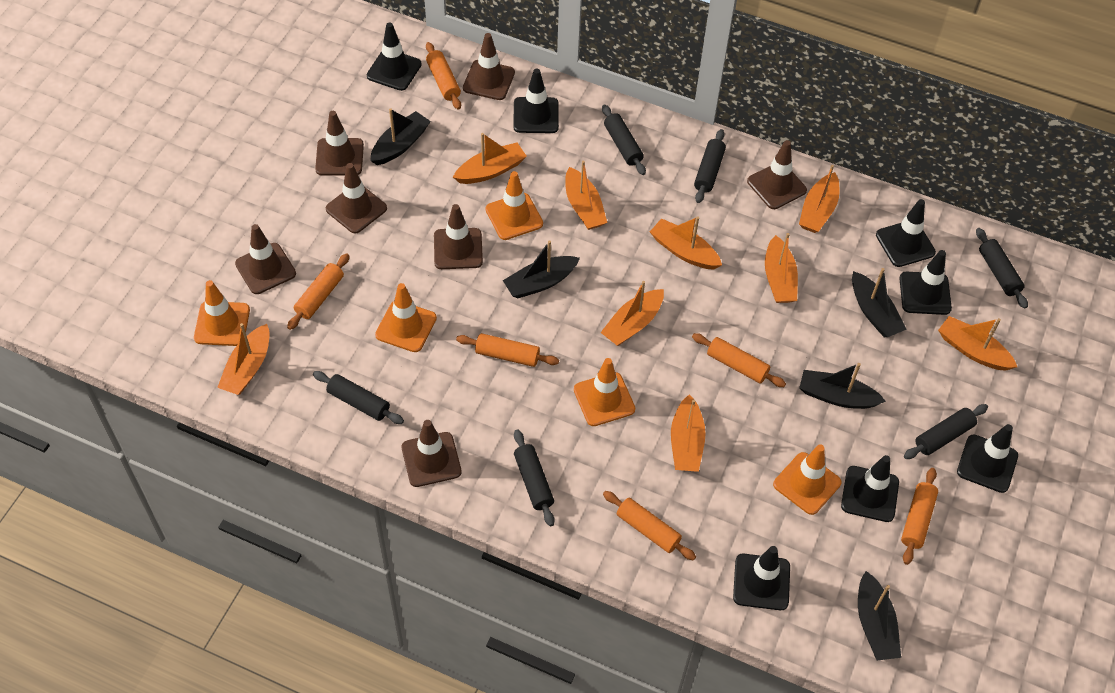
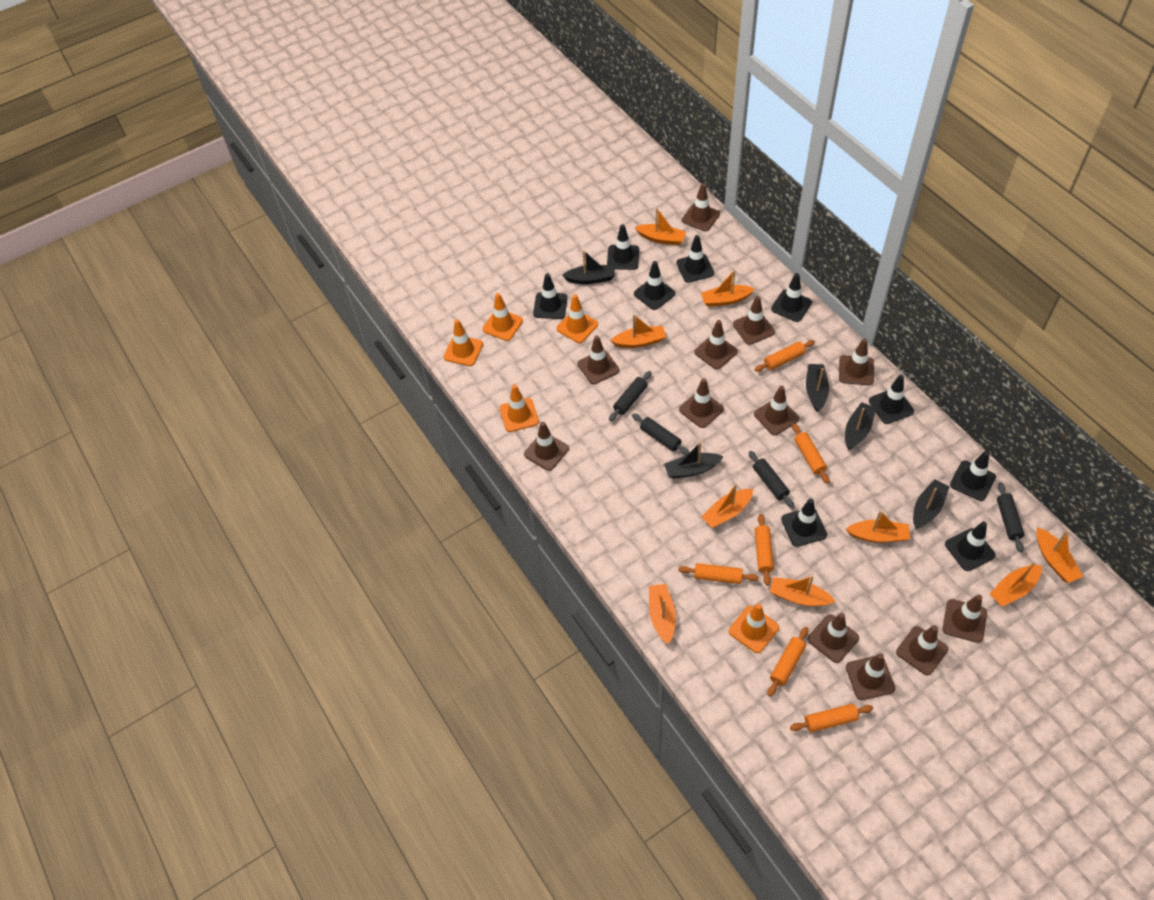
black rolling pin: [313,371,404,424] [514,429,555,526] [602,105,646,175] [694,129,726,203] [904,404,988,459] [976,228,1028,308] = 6 -> [609,371,652,421] [632,413,690,455] [748,451,795,508] [997,482,1025,552] = 4
black traffic cone: [366,22,422,91] [513,69,559,133] [733,546,790,610] [841,455,899,522] [876,199,936,267] [899,250,952,315] [957,424,1018,493] = 7 -> [533,273,568,319] [607,224,639,270] [634,261,675,310] [676,235,714,283] [771,273,812,322] [781,498,827,547] [869,375,914,424] [945,521,996,571] [950,451,996,501] = 9
brown traffic cone: [235,224,296,294] [315,111,364,176] [326,163,387,233] [402,420,461,487] [434,204,483,269] [463,33,515,100] [747,140,807,209] = 7 -> [524,422,569,471] [577,336,619,384] [679,378,724,428] [682,183,720,231] [694,320,738,369] [733,296,775,345] [754,385,799,435] [808,613,859,663] [839,338,874,385] [846,653,895,700] [896,625,948,675] [943,594,987,643] = 12

